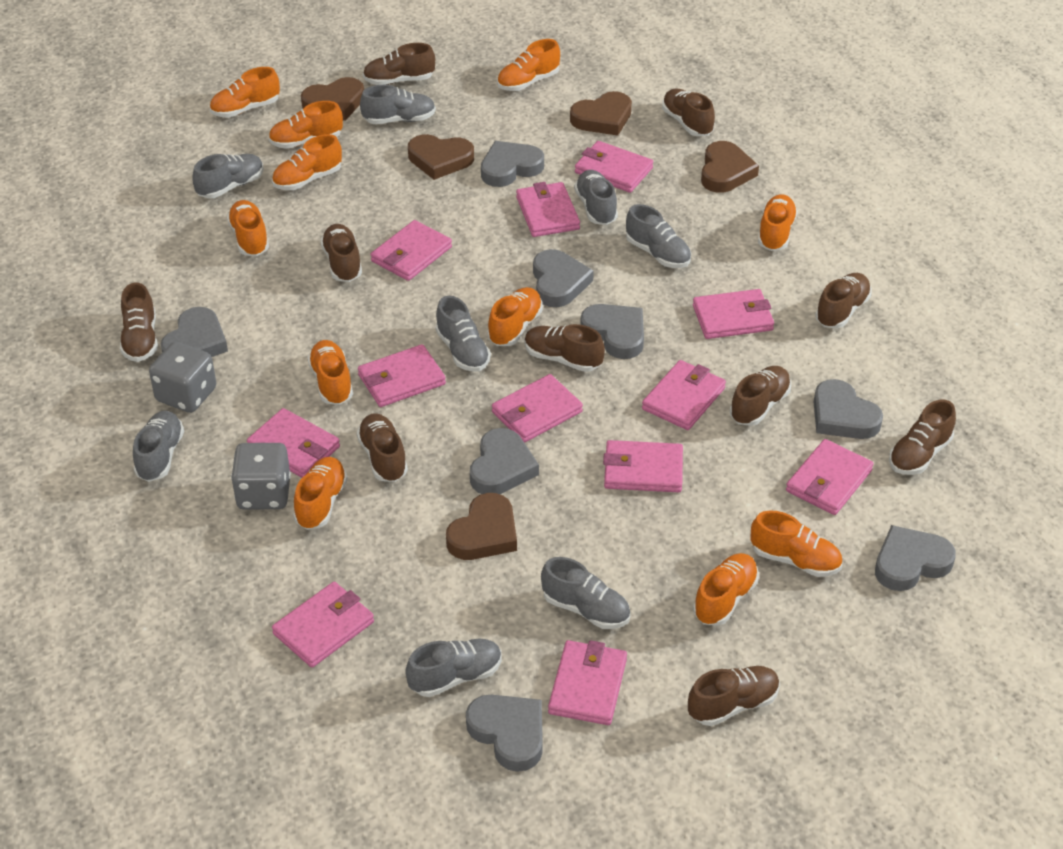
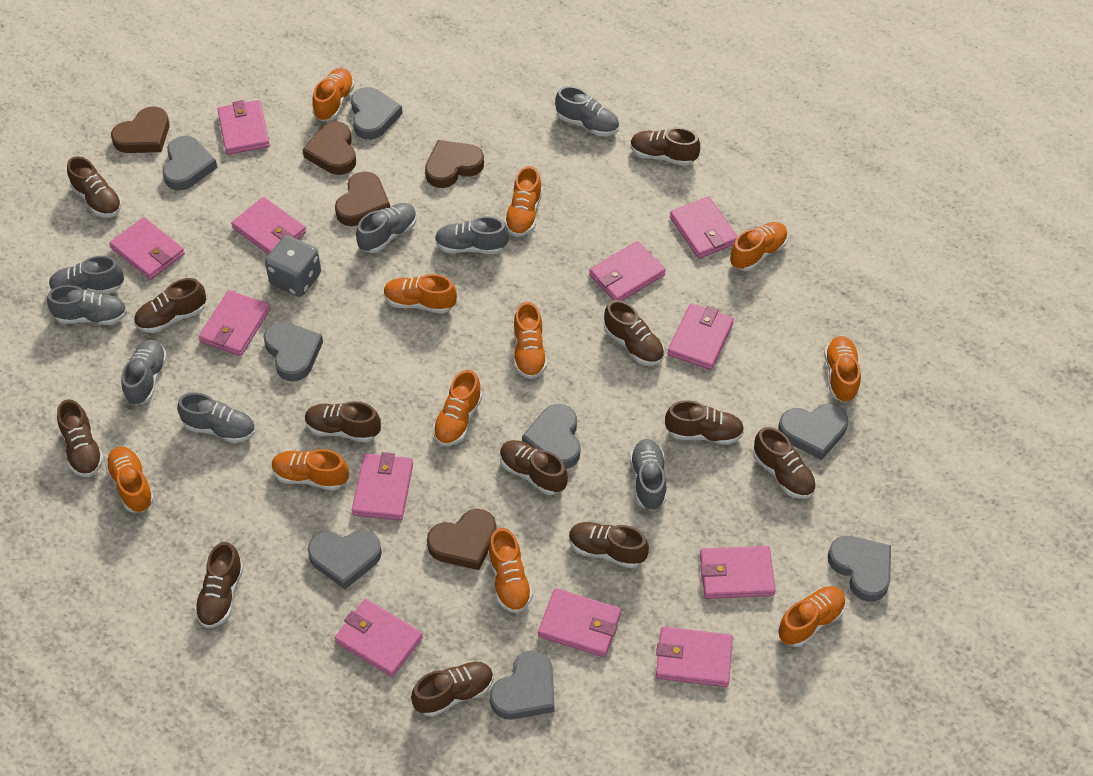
brown shoe: [120,282,158,362] [320,224,362,282] [357,413,408,482] [363,43,435,85] [525,324,605,372] [662,88,715,136] [688,666,780,726] [730,366,791,426] [815,273,872,328] [889,399,956,475] = 10 -> [57,399,104,477] [67,156,122,217] [134,278,206,333] [194,542,244,628] [305,401,381,442] [411,661,493,717] [500,440,568,495] [569,522,649,568] [604,300,665,365] [630,127,700,166] [665,400,744,445] [753,427,816,499] = 12
grey dice: [149,342,216,413] [231,443,291,510] = 2 -> [265,235,321,297] = 1

